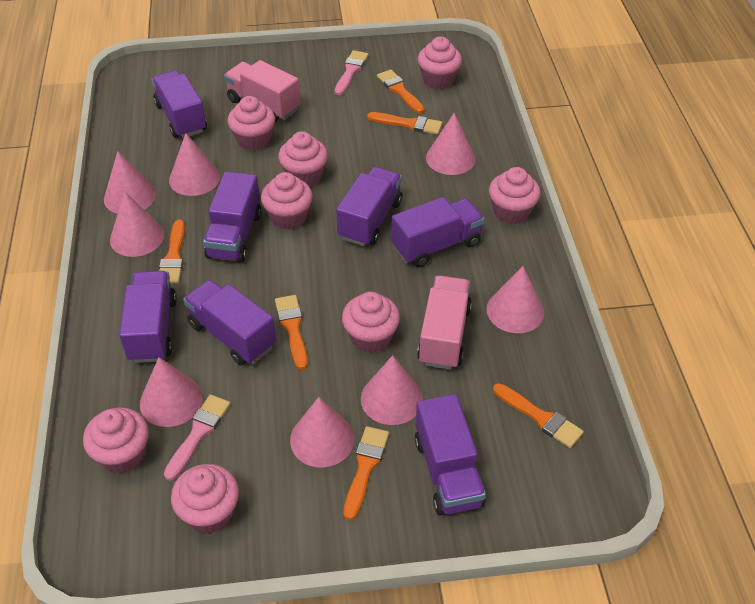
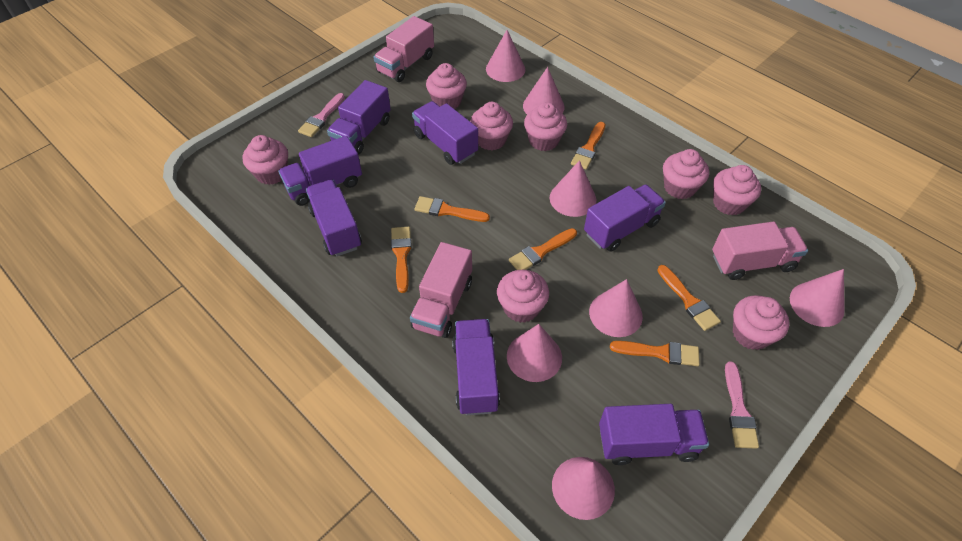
pink cone: [104,151,156,214] [110,192,164,257] [140,357,203,427] [169,133,220,196] [290,397,355,467] [361,355,423,425] [426,113,476,175] [486,266,544,333] = 8 -> [486,30,525,82] [507,324,562,382] [523,67,564,114] [550,160,596,217] [552,457,615,520] [589,279,643,337] [790,269,845,327] = 7
pink truck: [224,60,301,122] [417,276,472,370] = 2 -> [374,16,434,82] [410,242,472,338] [712,221,808,280] = 3

